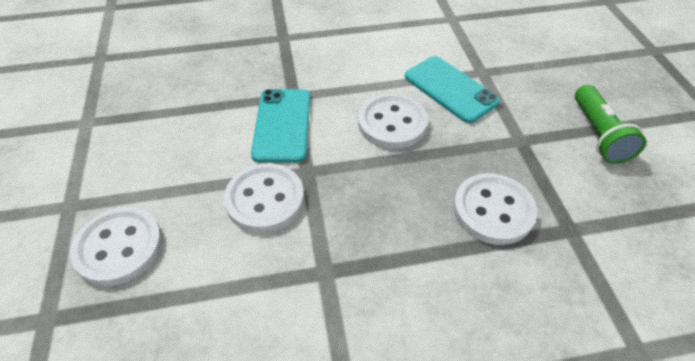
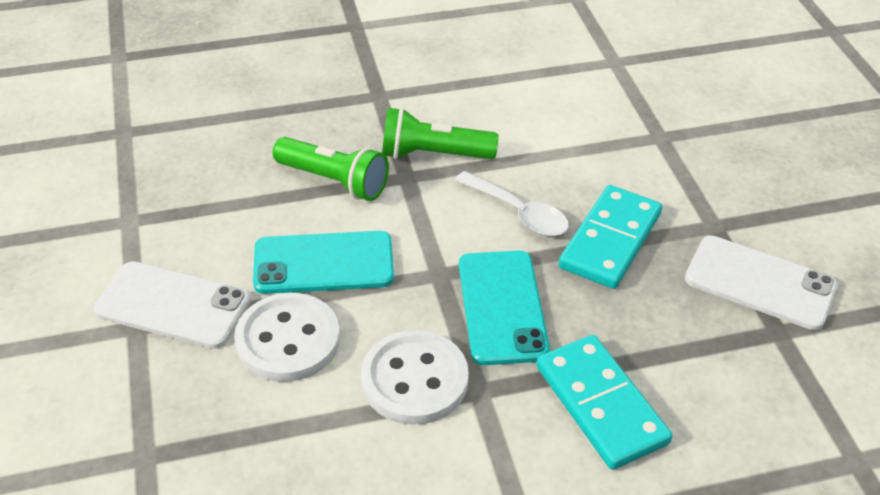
green flashlight: [575,85,646,164] = 1 -> [273,137,389,201] [382,107,498,159] = 2
turquoise domino: none = 0 -> [537,335,672,470] [559,185,662,289] = 2
white button: [70,207,163,286] [224,163,304,233] [358,94,428,149] [453,173,537,245] = 4 -> [234,293,340,382] [361,330,469,425] = 2
white phone: none = 0 -> [93,261,251,349] [685,236,838,330] = 2
white spoon: none = 0 -> [455,171,569,236] = 1

